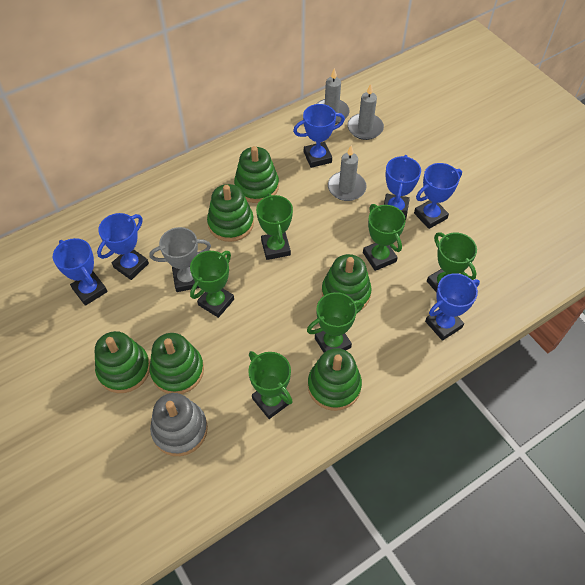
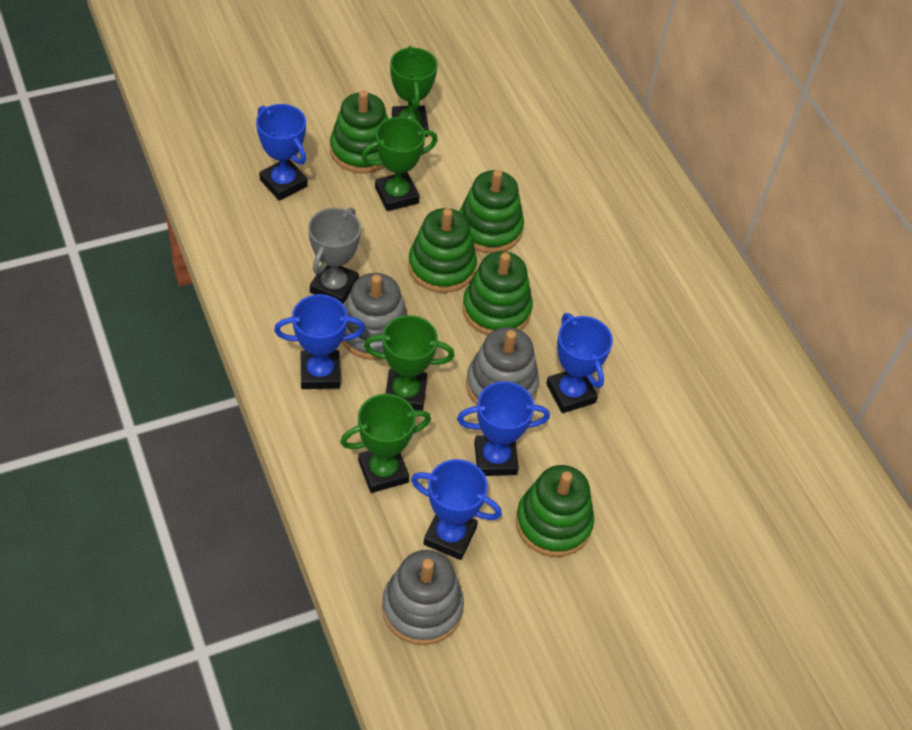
blue trophy: [53,238,108,306] [97,213,149,280] [293,104,345,168] [384,155,421,219] [414,163,462,229] [425,273,480,341] = 6 -> [256,104,308,201] [274,294,365,389] [411,459,502,560] [457,381,550,476] [546,313,613,413] = 5
green stacking toy: [95,331,150,393] [150,333,204,394] [207,184,254,242] [234,146,279,203] [308,348,362,411] [322,254,372,311] = 6 -> [330,90,388,174] [408,208,477,293] [459,170,524,253] [463,251,533,335] [516,465,594,557] = 5
green trophy: [190,251,234,318] [248,351,293,419] [256,193,293,260] [307,292,364,352] [363,204,406,271] [427,232,477,293] = 6 -> [340,394,431,493] [361,117,438,211] [364,315,454,410] [390,46,438,137] = 4
grey candle: [317,68,349,124] [328,145,366,201] [347,84,384,140] = 3 -> none = 0
grey stacking toy: [150,393,208,456] = 1 -> [341,273,408,360] [382,550,464,645] [466,327,539,405] = 3

